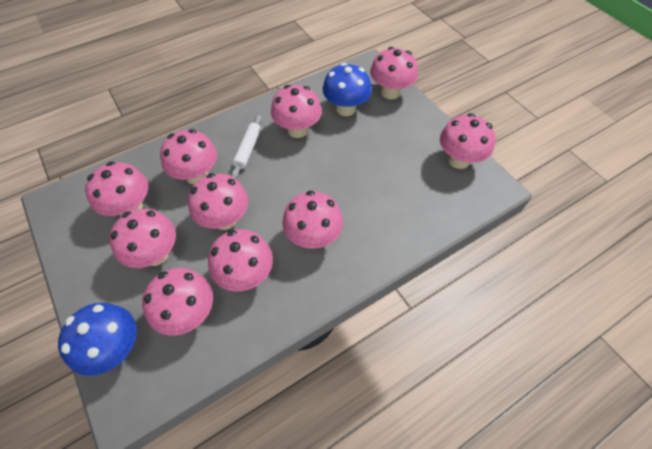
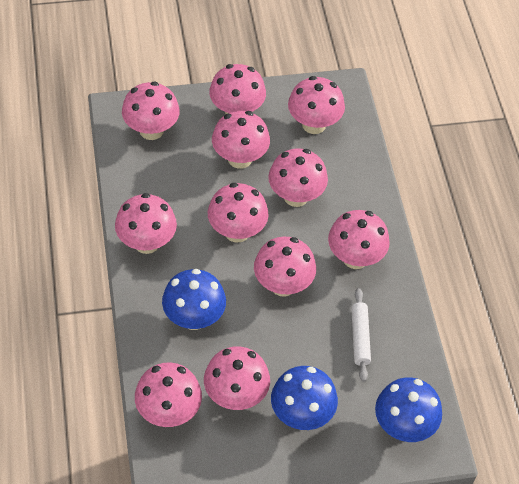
blue mushroom: [58,303,137,376] [323,63,372,116] = 2 -> [162,269,226,330] [271,366,338,430] [375,378,442,442] = 3
pink mushroom: [85,162,148,216] [109,209,176,268] [142,268,213,336] [160,129,217,185] [188,173,248,230] [208,229,273,292] [271,85,322,138] [282,191,343,249] [370,47,418,99] [440,113,496,169] = 10 -> [115,193,177,254] [122,82,180,140] [135,363,202,427] [204,346,270,410] [208,183,268,243] [209,64,266,114] [212,111,270,169] [254,237,316,297] [268,148,328,207] [288,76,345,134] [328,210,390,269] = 11

